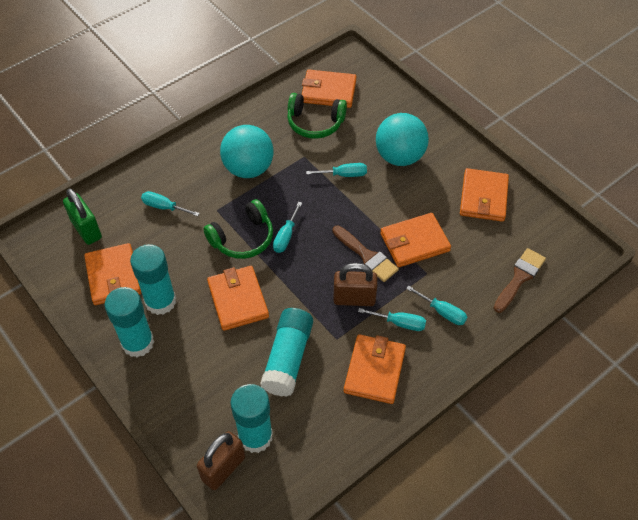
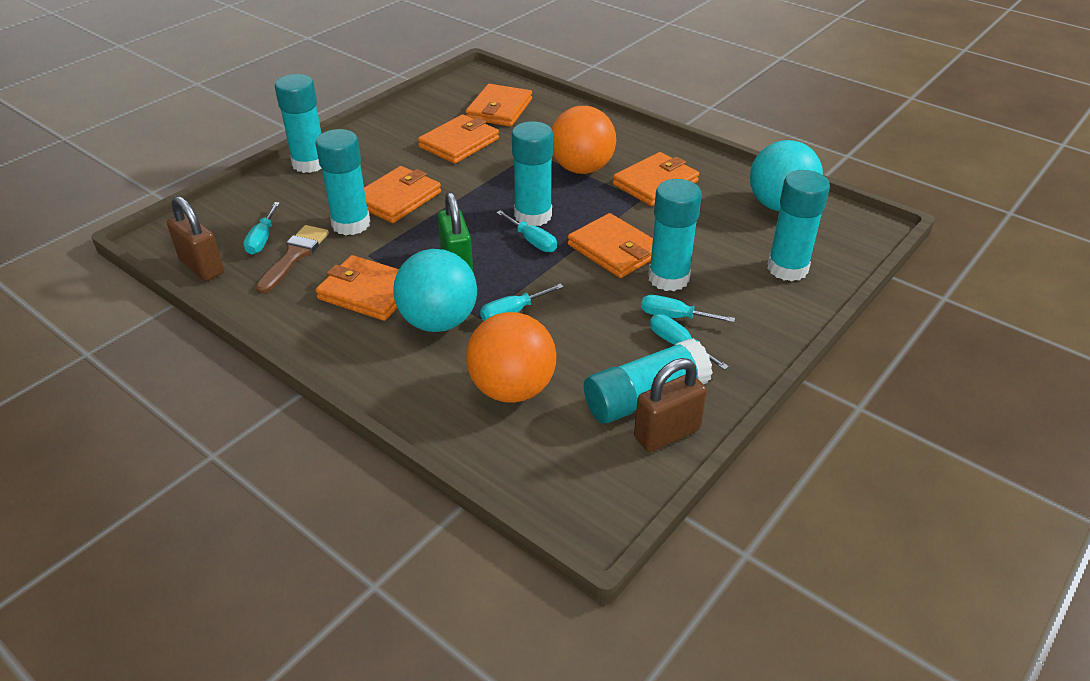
brown brush: [332,225,399,282] [494,248,546,313] = 2 -> [256,225,329,294] = 1
green headphones: [203,199,273,259] [287,93,347,139] = 2 -> none = 0
orange ball: none = 0 -> [466,312,556,403] [552,106,616,174] = 2
turquoise glue stick: [104,287,154,357] [130,244,176,315] [230,384,273,453] [260,308,313,397] = 4 -> [275,74,322,173] [315,129,370,235] [512,121,553,226] [584,338,713,423] [648,179,702,291] [767,170,830,281] = 6

